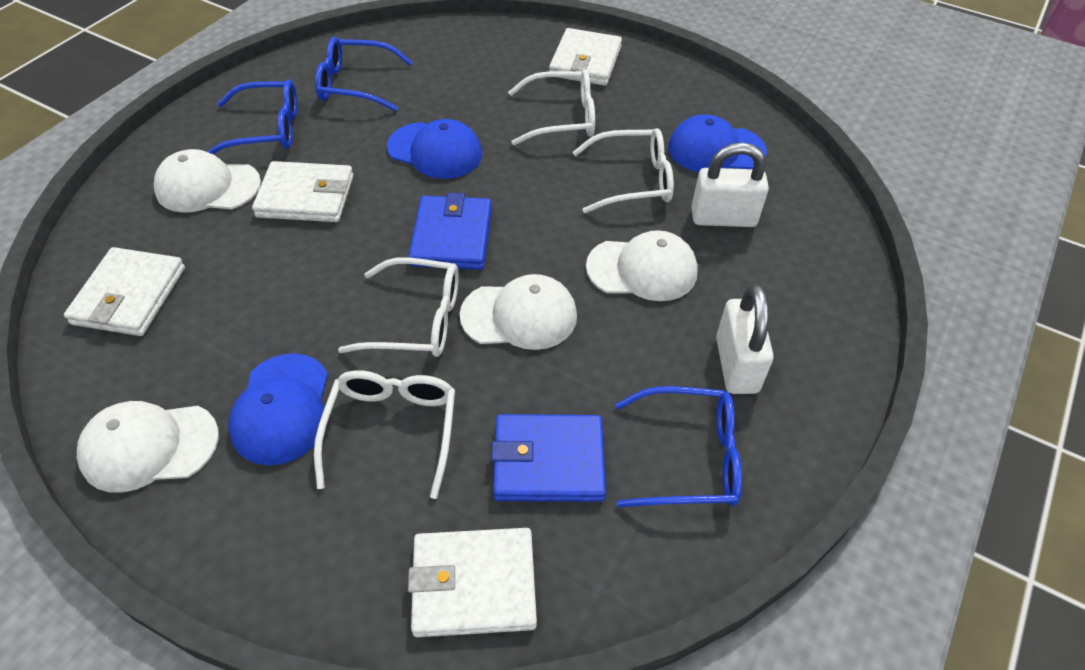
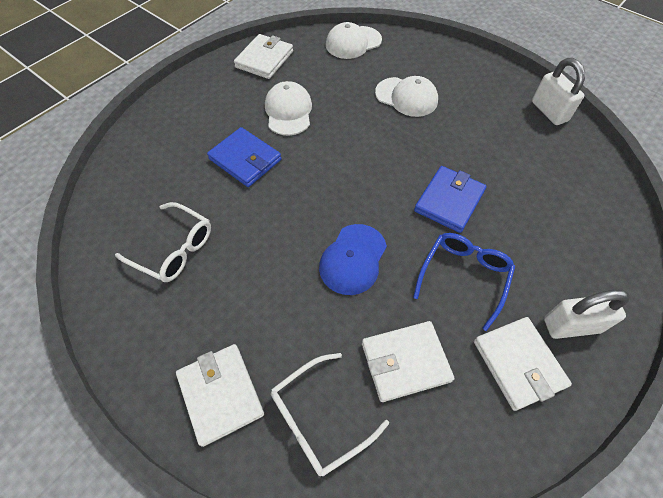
blue cap: [228,353,328,465] [387,119,482,179] [668,114,767,173] = 3 -> [319,224,387,295] = 1
blue glasses: [207,79,297,154] [315,37,412,112] [615,386,742,507] = 3 -> [413,233,515,331] = 1
white cap: [77,401,219,493] [154,149,261,213] [460,274,577,350] [586,230,698,301] = 4 -> [265,81,312,135] [326,22,382,59] [375,76,438,117] = 3
white glasses: [314,370,455,499] [338,258,459,357] [508,69,595,145] [573,128,674,213] = 4 -> [115,202,211,282] [271,353,389,476] = 2

